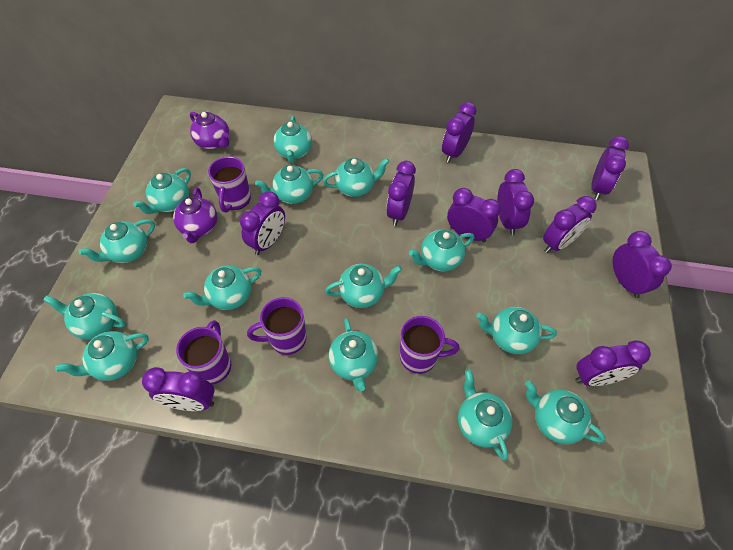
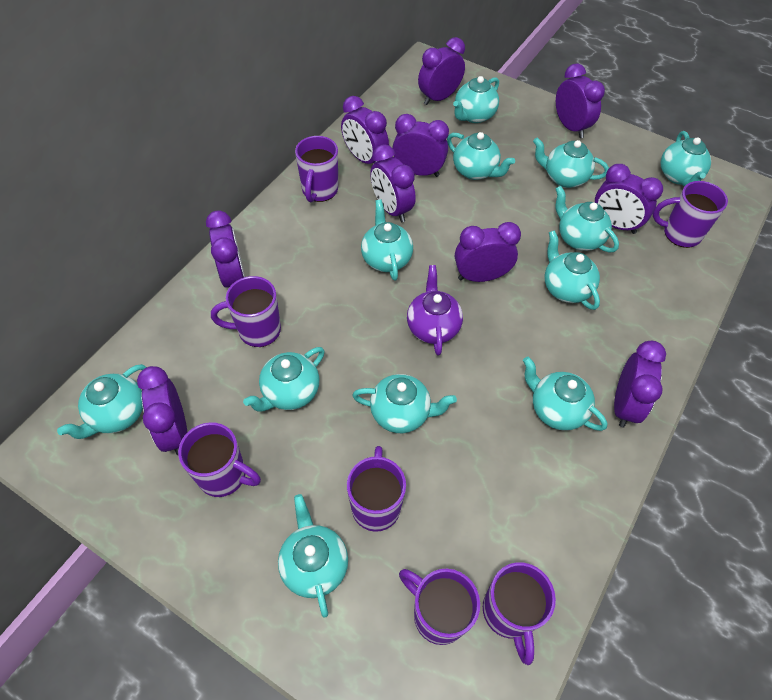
purple mug: [176,320,231,385] [208,156,251,213] [247,297,306,355] [400,316,459,374] = 4 -> [178,422,261,497] [211,276,281,347] [295,136,338,202] [347,446,406,532] [399,568,480,645] [483,562,556,665] [653,181,728,248] = 7
purple teapot: [173,188,217,243] [190,112,229,149] = 2 -> [407,265,463,355] = 1
turquoise teapot: [43,293,126,340] [55,331,149,381] [79,219,155,263] [133,168,191,214] [183,266,261,310] [255,165,323,204] [273,116,312,163] [323,158,390,197] [325,264,402,308] [328,318,379,391] [409,229,474,272] [458,370,512,460] [476,307,557,354] [525,381,605,444] = 14 -> [57,364,146,439] [243,347,325,412] [278,494,348,618] [352,374,457,433] [361,200,413,281] [447,132,515,180] [453,76,499,123] [523,357,607,431] [533,138,609,188] [545,230,600,310] [555,186,619,253] [660,131,711,187] = 12

